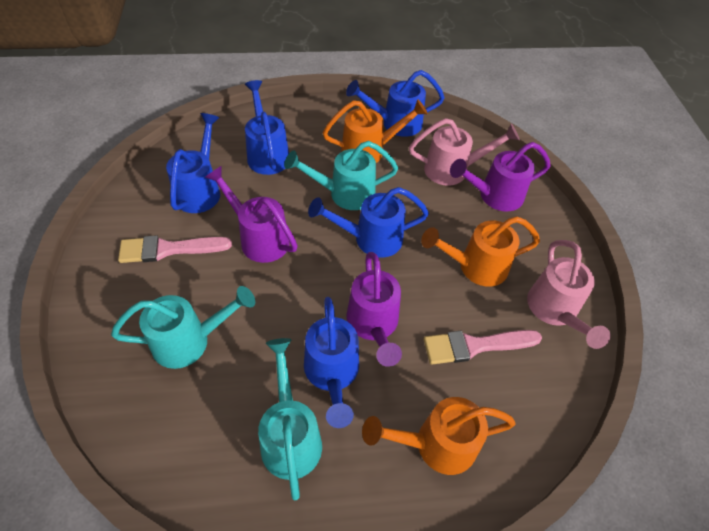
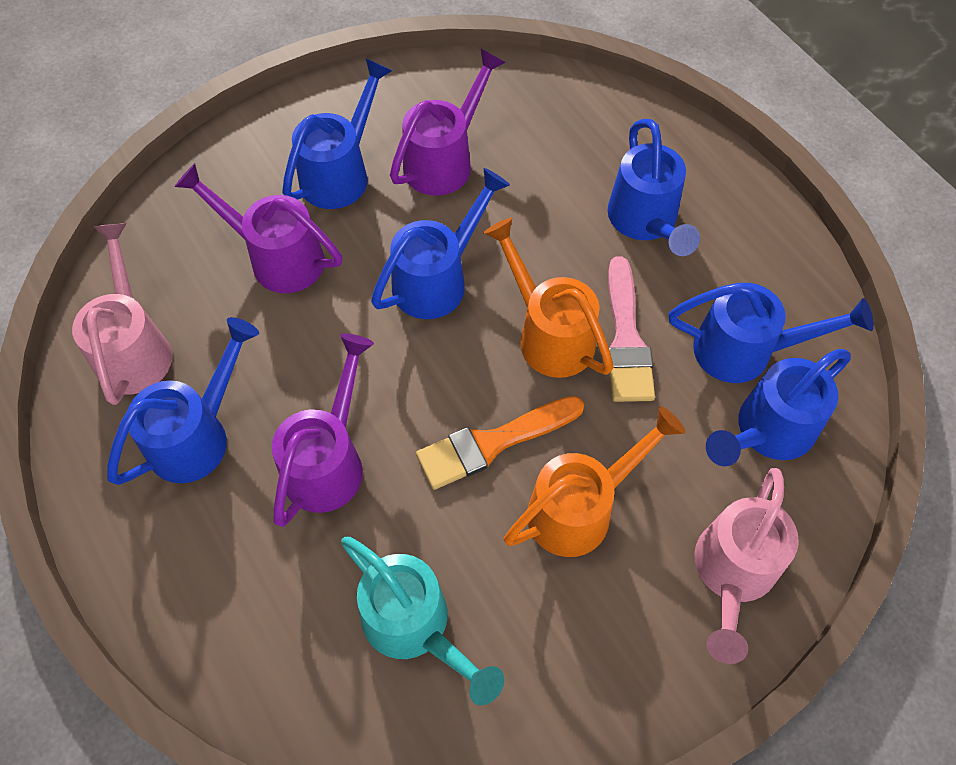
blue watering can: [166,113,220,213] [245,80,289,175] [304,297,359,428] [308,187,429,258] [346,70,445,137] = 5 -> [107,317,259,485] [282,58,392,209] [371,168,510,319] [607,119,700,256] [669,283,874,383] [706,349,851,466] = 6
orange brush: none = 0 -> [416,396,584,490] = 1
orange watering can: [323,99,428,163] [362,397,516,475] [421,216,540,287] = 3 -> [484,218,614,378] [504,406,686,557] = 2
pink brush: [118,235,232,263] [424,330,542,365] = 2 -> [608,256,655,402] = 1
turquoise watering can: [111,286,255,369] [258,338,322,500] [284,141,398,210] = 3 -> [341,537,504,705] = 1

